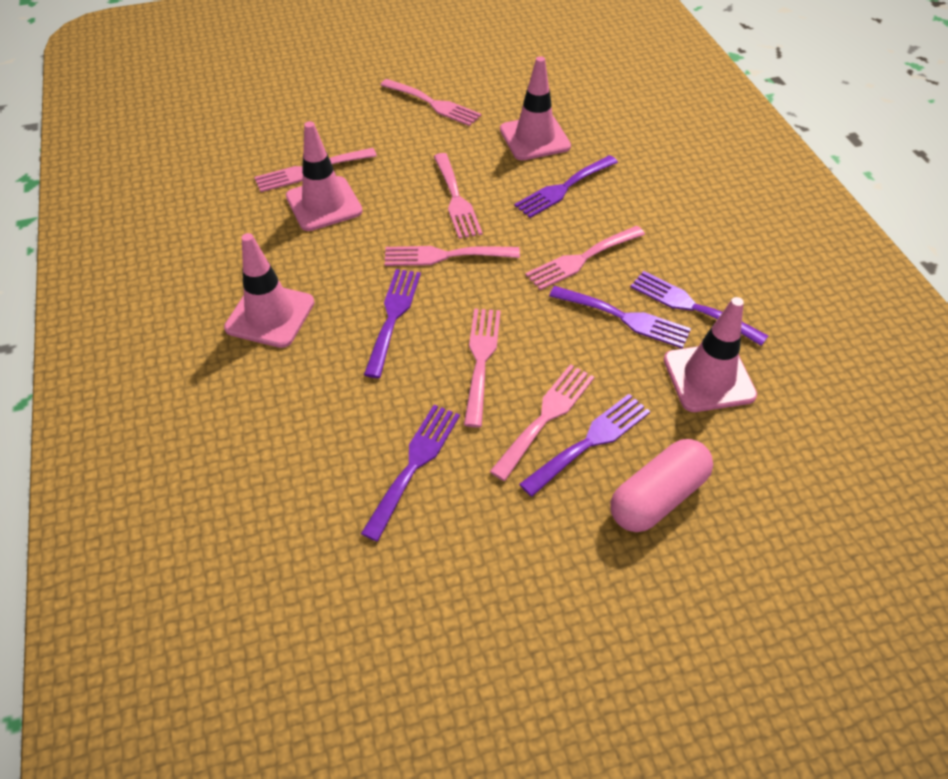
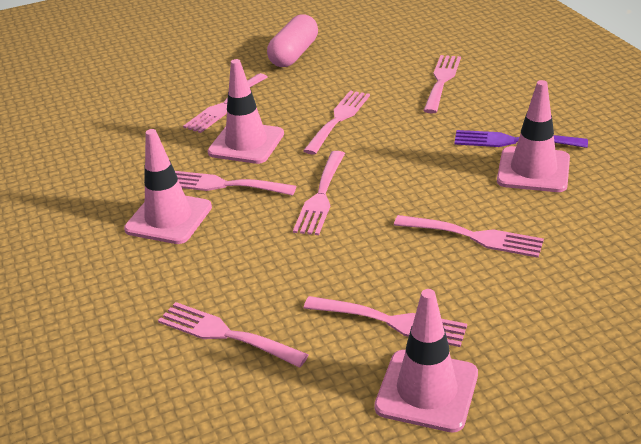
pink fork: [254,148,377,192] [380,79,482,126] [385,246,520,266] [434,153,482,239] [464,308,501,428] [490,364,594,481] [525,226,645,290] = 7 -> [158,302,309,368] [175,171,296,195] [183,73,268,133] [293,151,345,235] [303,91,370,155] [304,296,467,347] [394,215,544,258] [423,55,461,113] = 8
purple fork: [361,405,460,541] [364,269,421,378] [514,155,618,218] [519,394,650,497] [549,286,691,349] [630,271,768,346] = 6 -> [454,130,588,148] = 1

